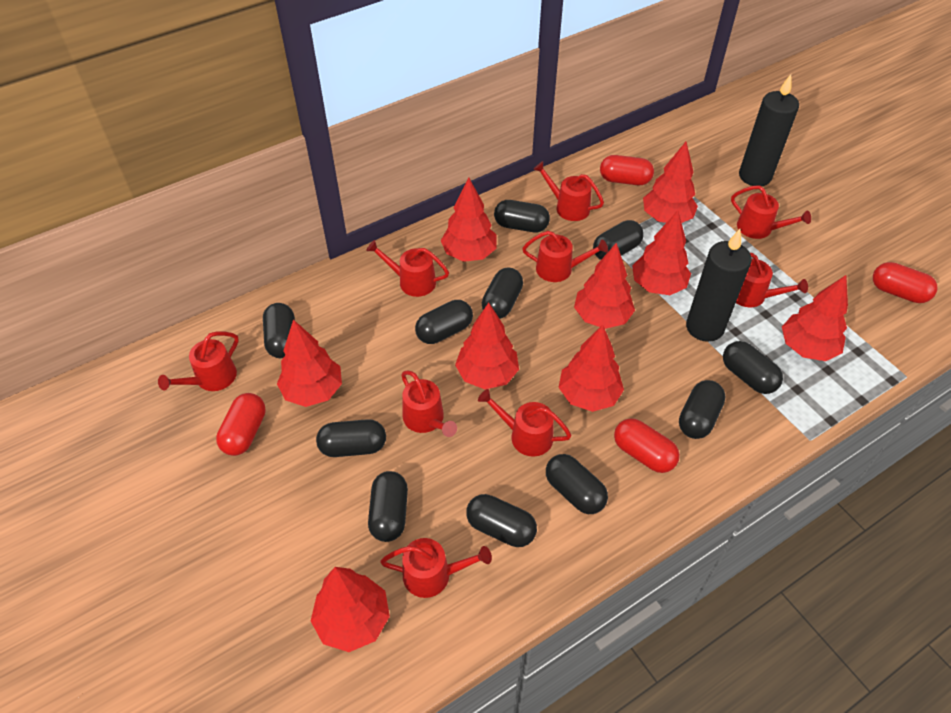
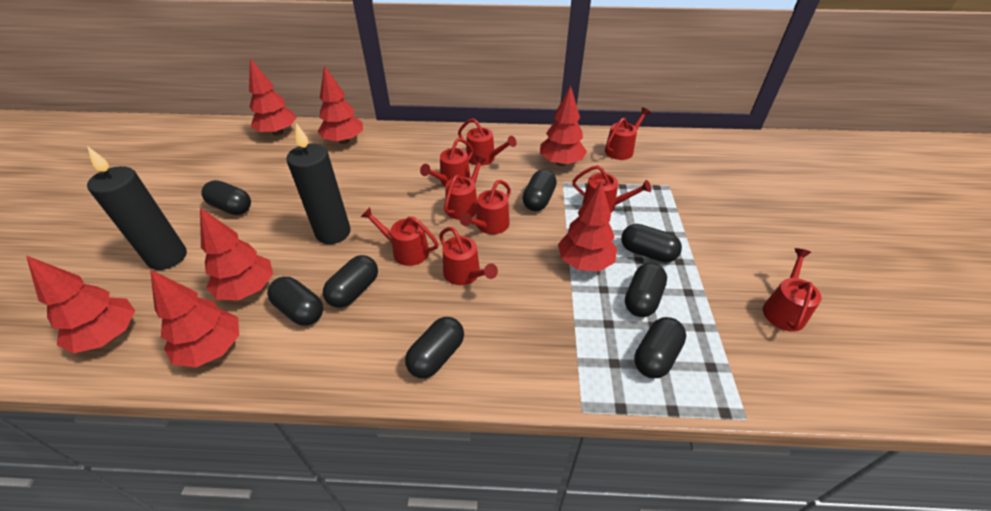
black capsule: [263,303,295,358] [316,419,386,457] [368,471,408,542] [415,300,473,344] [466,494,537,547] [482,268,523,319] [494,200,550,233] [546,454,608,514] [593,220,644,260] [679,380,726,439] [723,341,783,394] = 11 -> [201,180,251,215] [267,277,323,326] [323,255,378,308] [405,317,464,378] [522,169,557,211] [621,224,682,263] [625,263,667,317] [634,317,686,378] = 8
red capsule: [216,393,266,456] [600,155,654,185] [614,418,680,473] [873,262,937,303] = 4 -> none = 0
red tree: [277,320,342,407] [311,567,390,652] [441,178,497,262] [455,303,519,389] [559,324,624,412] [574,243,635,329] [632,211,691,295] [643,142,698,223] [782,275,848,361] = 9 -> [26,256,135,353] [150,269,239,368] [200,208,273,301] [249,58,296,136] [318,66,363,144] [540,86,587,166] [558,181,617,272] = 7

